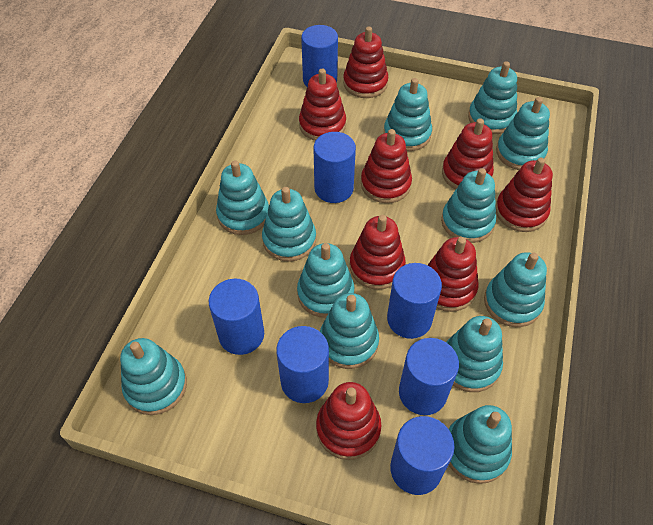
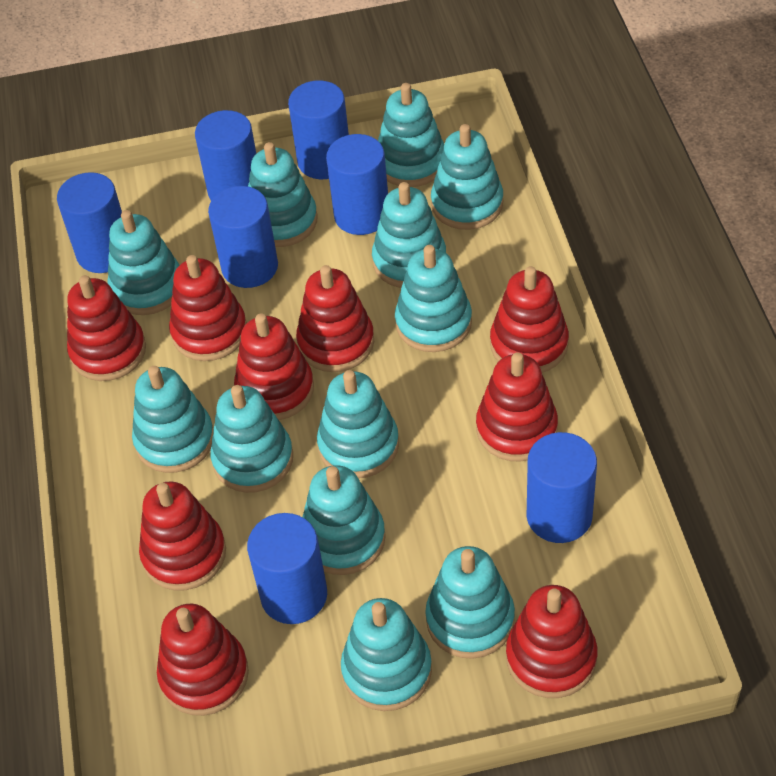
red stacking toy: [299,69,346,141] [316,382,381,460] [343,26,388,98] [350,215,406,290] [361,129,412,203] [428,237,478,312] [442,119,494,189] [496,158,553,232] = 8 -> [67,275,146,381] [139,481,226,591] [157,604,249,716] [169,255,247,361] [234,313,314,420] [296,265,374,372] [476,352,558,461] [490,266,569,373] [506,585,597,698] = 9

